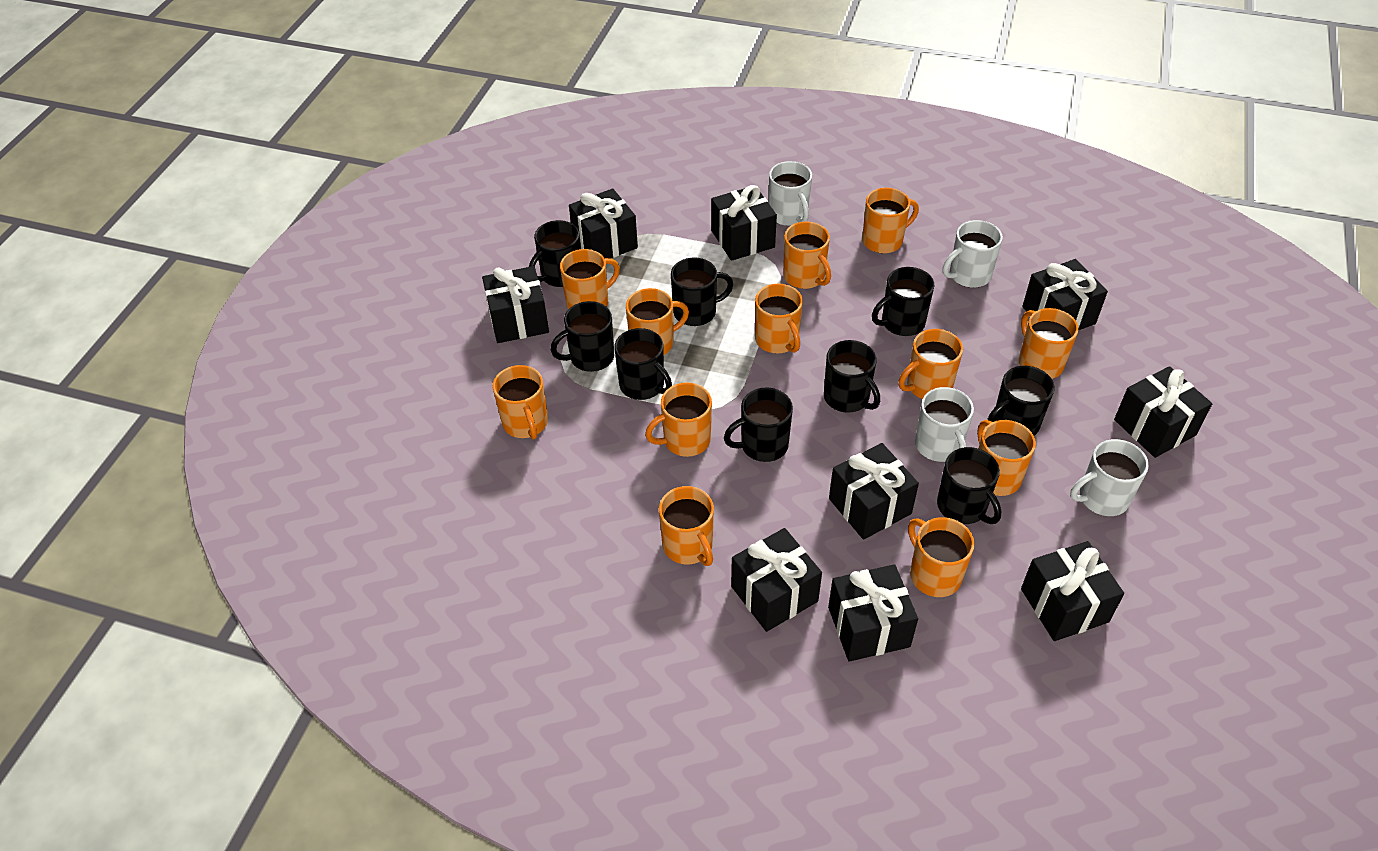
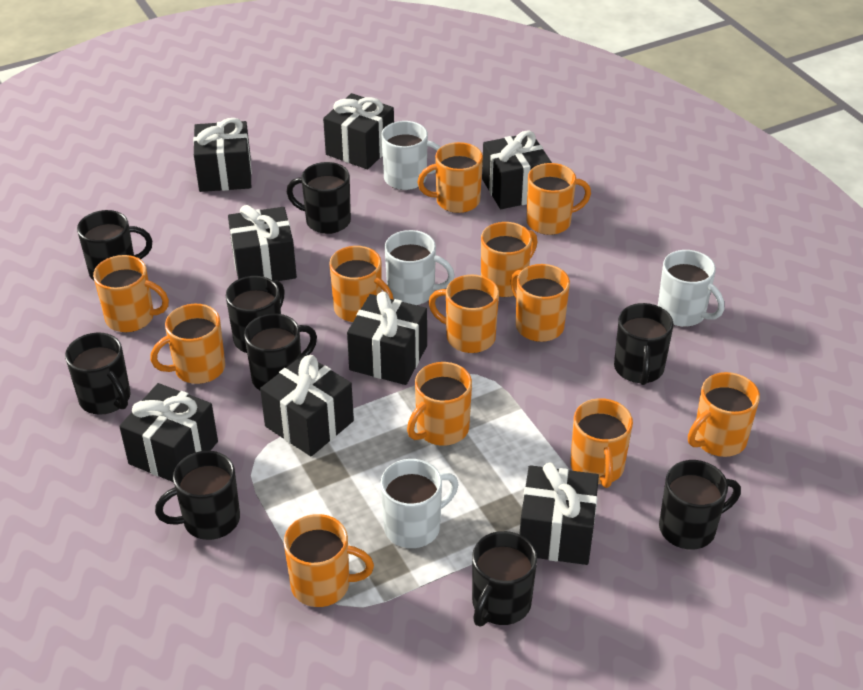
black gift: [482,266,549,343] [569,188,638,259] [711,185,777,261] [731,528,822,632] [828,564,918,662] [829,443,919,540] [1021,541,1124,641] [1022,259,1108,330] [1114,366,1212,458] = 9 -> [119,383,218,482] [193,118,252,192] [228,205,297,281] [260,354,354,456] [323,93,394,169] [347,291,427,385] [482,130,552,209] [520,463,599,565] = 8

